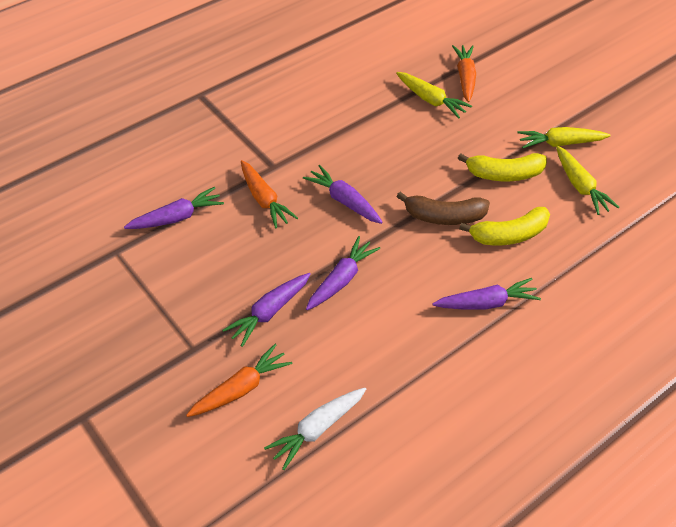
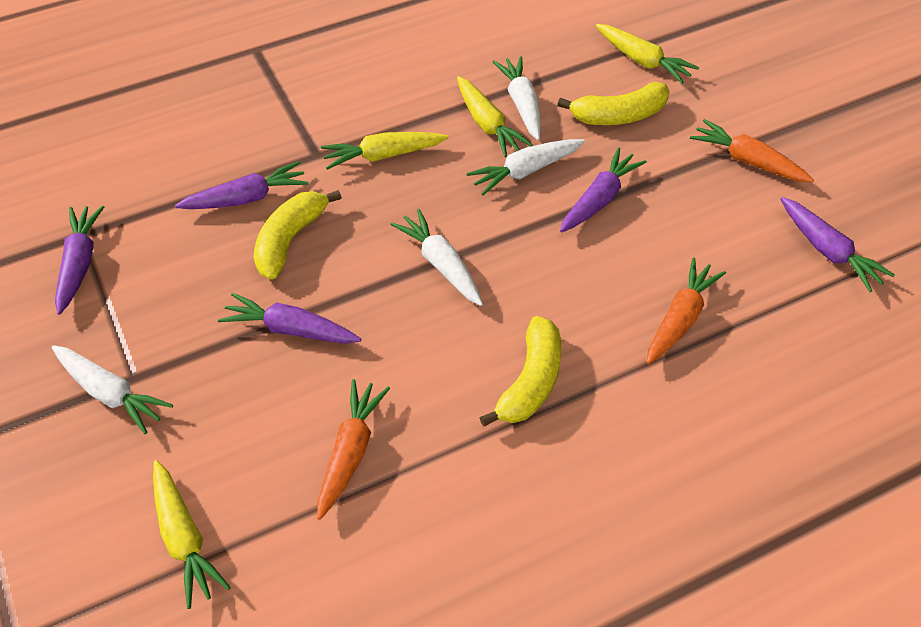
brown banana: [396,192,490,225] = 1 -> none = 0
white carrot: [264,388,366,470] = 1 -> [52,345,173,434] [390,209,483,306] [466,139,585,195] [493,56,541,140] = 4
yellow banana: [458,153,547,181] [459,207,550,245] = 2 -> [253,190,342,280] [479,316,561,427] [557,82,670,125] = 3
yellow carrot: [396,72,472,118] [517,127,611,148] [556,146,619,215] = 3 -> [153,460,231,609] [321,132,449,170] [457,76,533,157] [596,24,699,84] = 4

